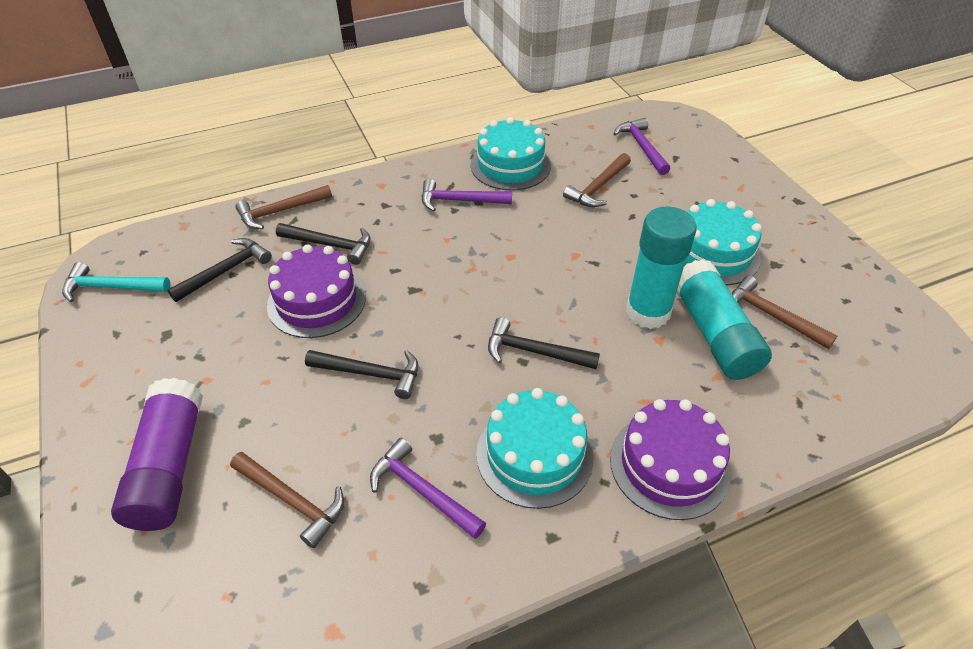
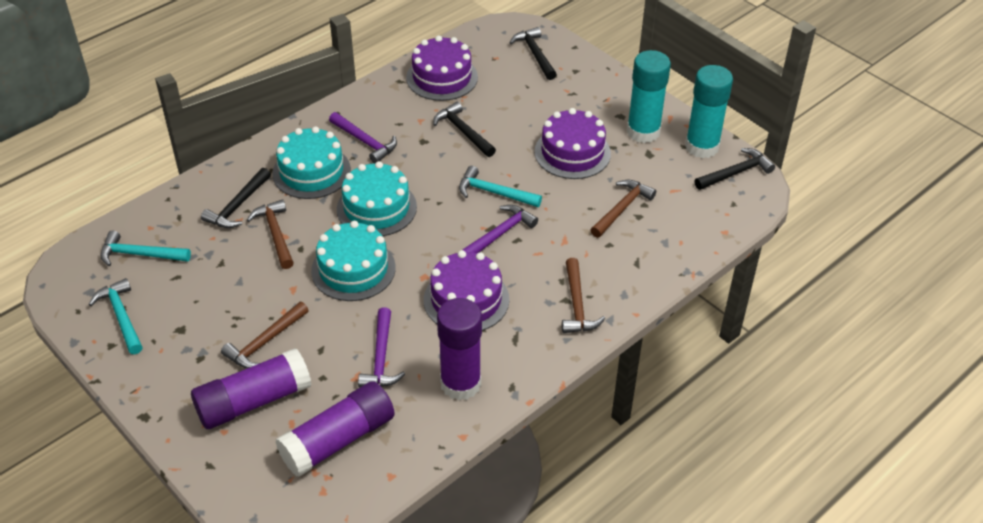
purple cake: [267,244,366,338] [610,399,730,520] = 2 -> [406,35,478,101] [424,250,509,331] [534,108,611,179] = 3
purple glue stick: [111,378,203,531] = 1 -> [191,348,312,429] [276,381,395,477] [437,298,482,400] = 3
turquoise hammer: [62,262,170,302] = 1 -> [89,278,143,354] [100,231,191,266] [459,166,542,207] = 3

